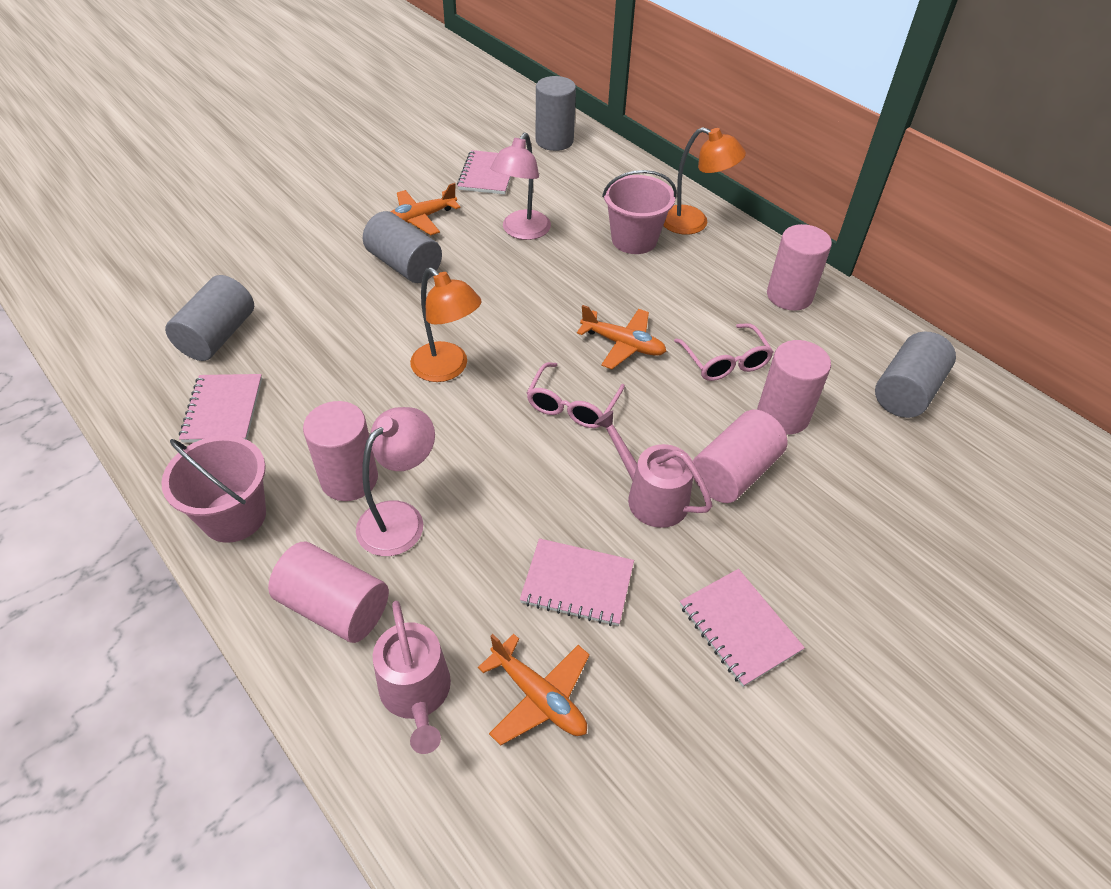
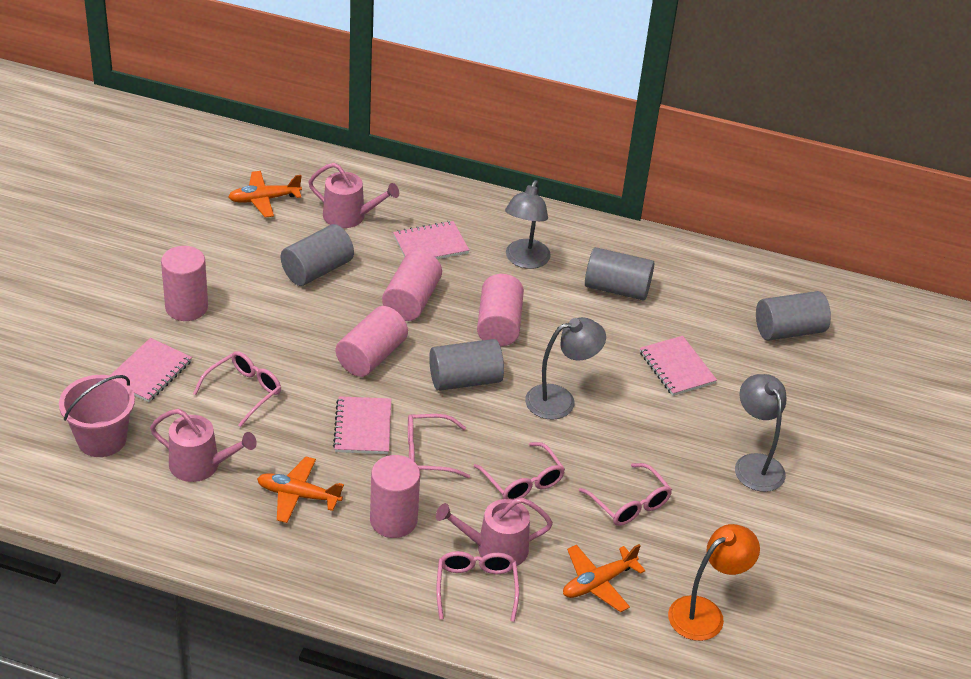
grey lamp: none = 0 -> [505,180,551,269] [525,317,606,420] [735,374,786,492] = 3
orange lamp: [410,267,482,382] [663,127,746,235] = 2 -> [668,524,760,641] = 1
pink bucket: [161,435,266,543] [602,170,677,254] = 2 -> [59,375,135,457] = 1
pink glasses: [527,362,625,428] [674,323,774,381] = 2 -> [193,351,281,427] [408,414,470,478] [436,551,519,622] [474,442,565,500] [579,463,672,526] = 5
pink lamp: [356,407,435,556] [490,132,551,240] = 2 -> none = 0
pink watering can: [373,601,451,754] [594,411,713,528] = 2 -> [150,409,257,482] [308,163,399,228] [436,498,553,566] = 3

